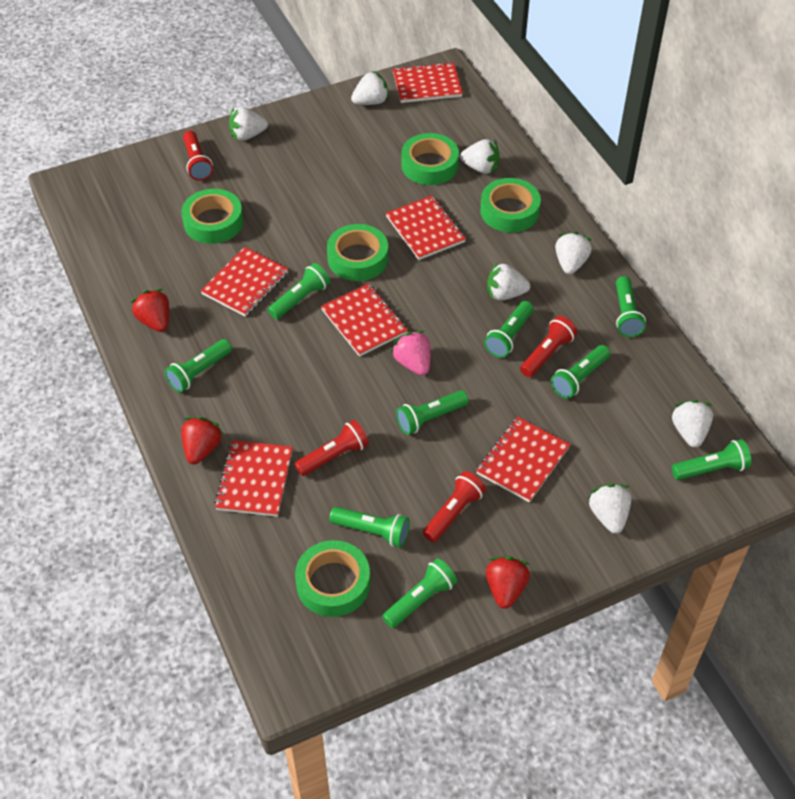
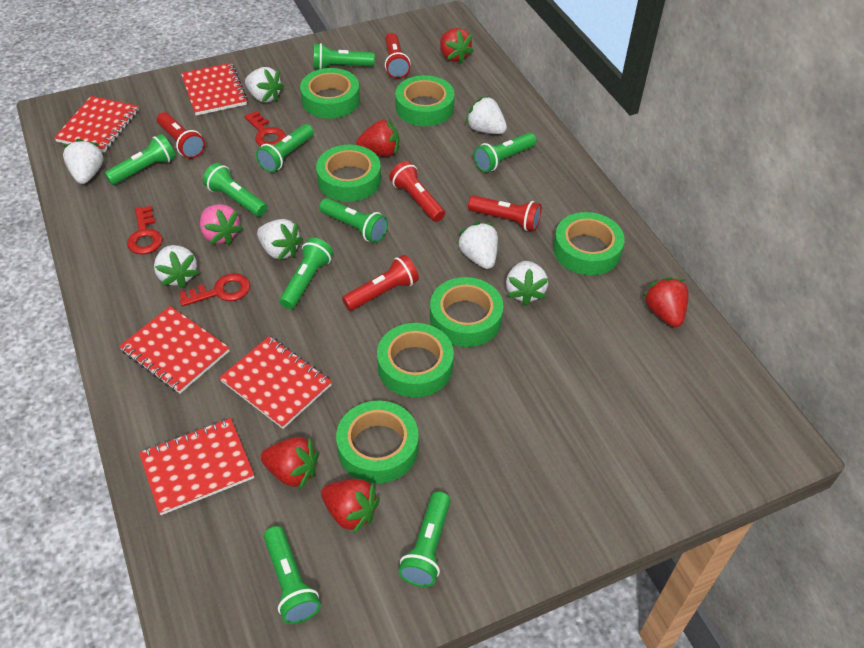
green tape: [181,189,243,244] [295,540,370,617] [327,224,388,281] [401,133,459,185] [480,178,541,232] = 5 -> [300,68,360,118] [316,145,381,202] [336,401,419,484] [377,323,454,397] [395,75,455,126] [430,277,504,347] [553,212,625,275] = 7
red flashlight: [183,131,213,181] [295,420,369,476] [423,471,486,542] [520,316,577,377] = 4 -> [157,112,205,159] [342,255,419,311] [385,33,411,79] [389,161,445,222] [468,196,542,231] = 5
red key: none = 0 -> [127,206,163,255] [179,273,250,307] [244,111,286,146] = 3
red notebook: [201,247,288,317] [214,440,293,517] [321,284,408,357] [386,196,466,260] [393,62,463,103] [476,417,570,502] = 6 -> [54,96,139,152] [119,306,230,394] [139,418,254,515] [181,63,248,116] [219,336,332,429] = 5
red strawberry: [131,289,169,332] [181,417,223,464] [486,556,530,609] = 3 -> [261,437,319,490] [321,479,380,534] [356,119,399,157] [440,28,474,63] [642,277,689,327] = 5

